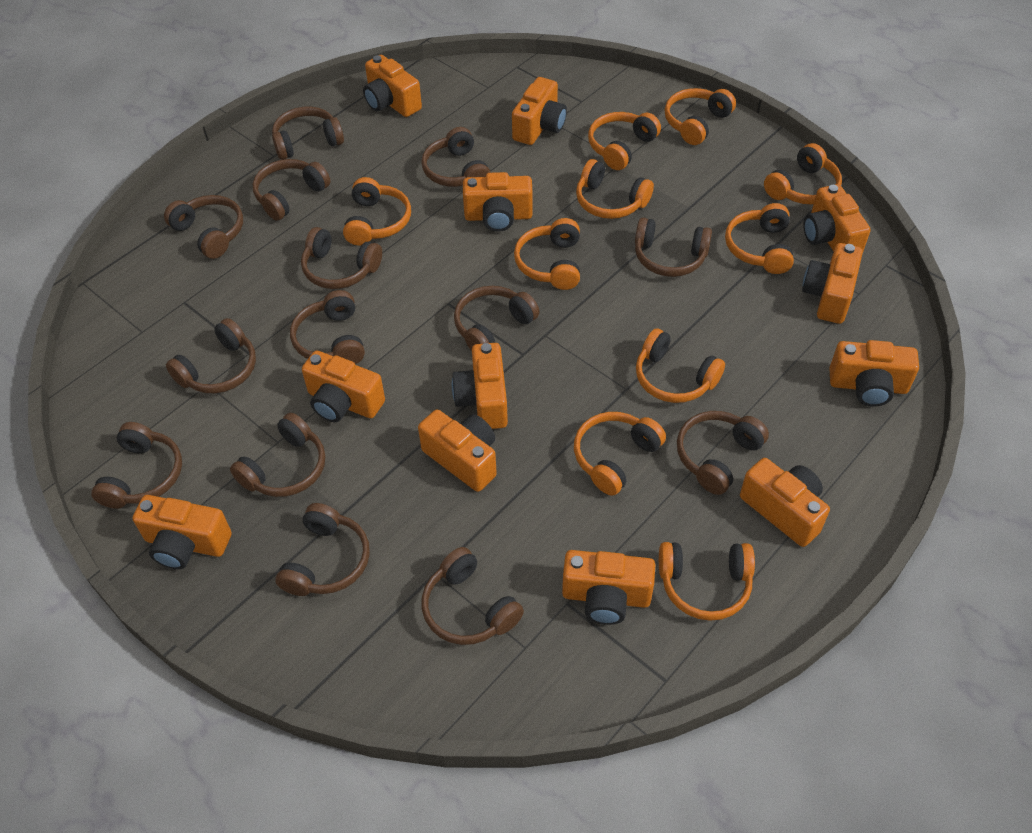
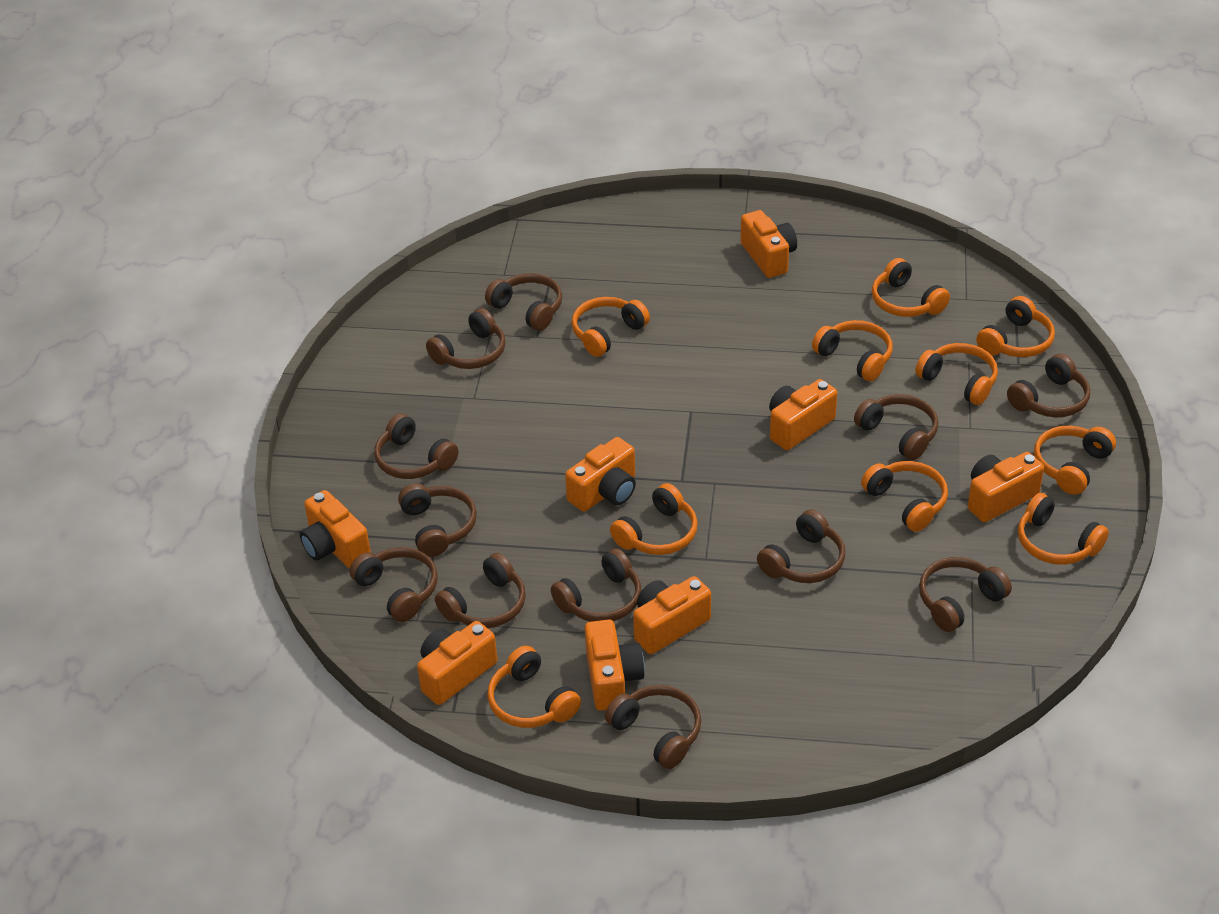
brown headphones: [91,422,182,509] [164,195,243,259] [166,318,256,393] [230,413,325,497] [253,159,331,221] [272,107,344,160] [275,503,370,596] [290,290,365,364] [301,227,382,289] [421,127,491,187] [422,547,524,645] [454,286,539,351] [635,218,712,277] [677,411,769,495] = 14 -> [350,547,438,622] [374,413,458,479] [398,484,477,557] [426,308,505,369] [435,553,526,628] [485,273,562,331] [551,548,641,622] [605,685,701,769] [757,509,845,583] [854,394,938,460] [919,557,1012,632] [1007,354,1090,417] = 12
orange camera: [132,495,232,569] [302,350,385,422] [363,55,422,117] [418,410,497,492] [452,343,508,429] [463,172,533,232] [512,77,567,145] [562,550,655,625] [740,458,830,547] [802,243,863,324] [803,184,871,251] [829,340,919,406] = 12 -> [300,490,371,568] [417,621,497,705] [565,437,636,512] [585,620,645,711] [633,576,711,654] [740,210,797,278] [769,379,837,450] [968,452,1044,522] = 8

